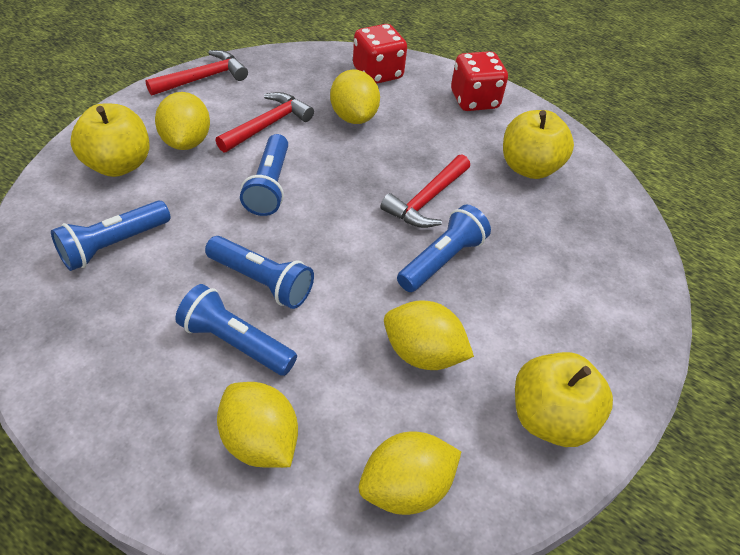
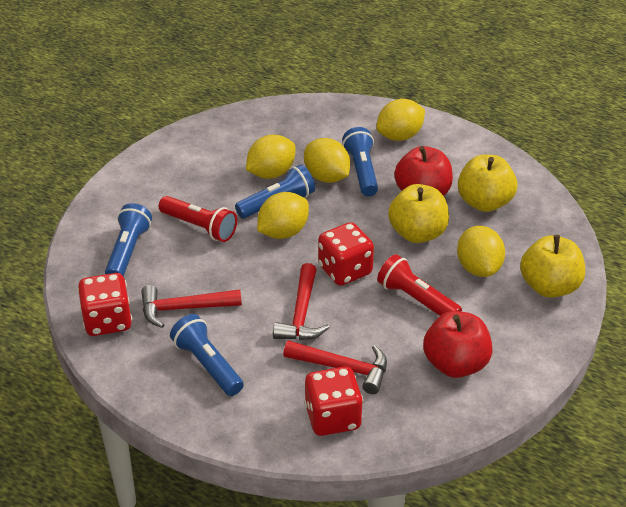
blue flashlight: [51,200,171,271] [175,284,297,376] [205,236,314,309] [240,134,288,216] [397,205,491,292] = 5 -> [105,203,152,276] [170,314,244,396] [235,164,315,219] [342,127,378,196] = 4
red apple: none = 0 -> [394,146,453,196] [423,311,493,378] = 2
red dice: [353,24,407,84] [451,51,508,111] = 2 -> [78,273,132,336] [304,367,363,436] [318,222,374,286] = 3
red flashlight: none = 0 -> [159,196,237,242] [377,254,462,316] = 2

